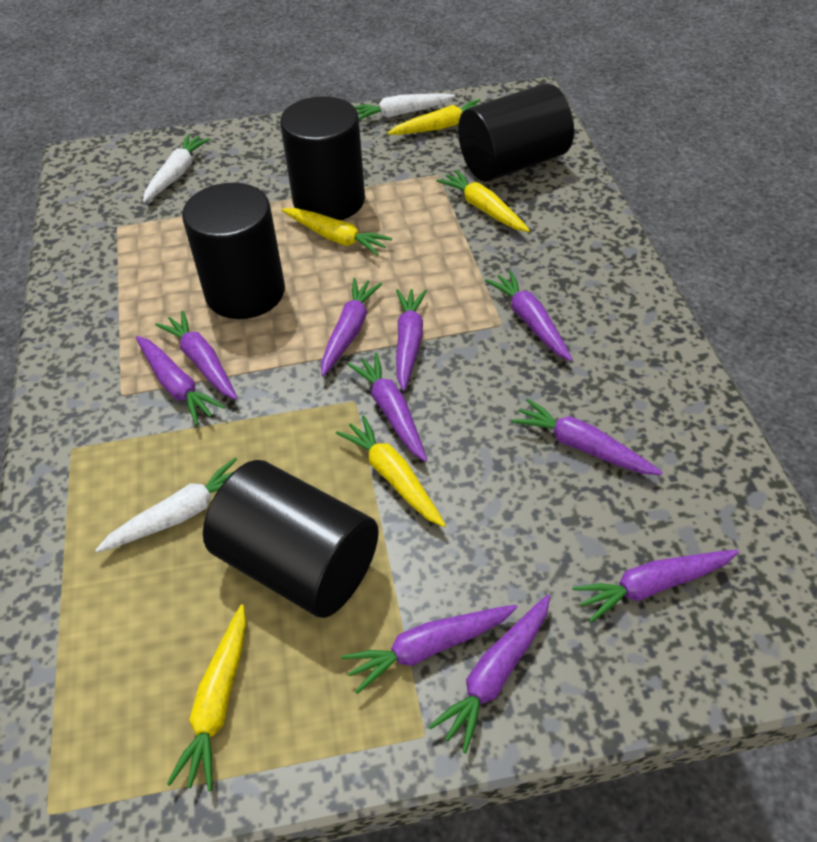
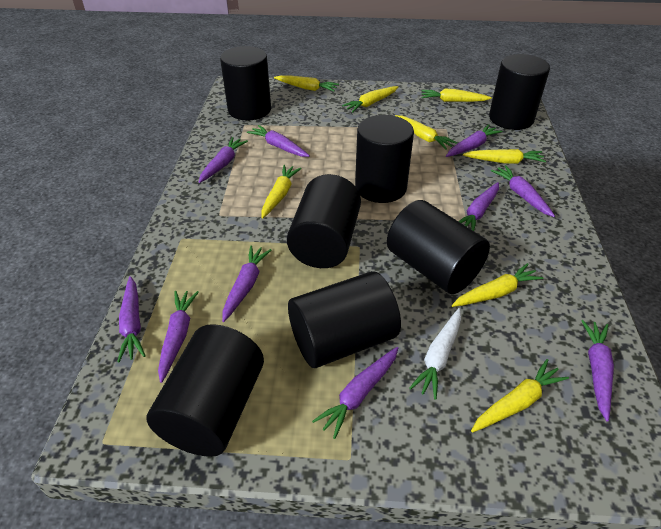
black cylinder: [182,183,285,319] [203,460,379,618] [280,96,365,220] [458,84,574,182] = 4 -> [146,324,264,457] [220,46,271,120] [287,174,361,268] [288,271,401,368] [355,115,414,203] [387,200,490,294] [489,54,550,130] = 7
white carrot: [96,458,237,553] [143,134,210,203] [355,94,455,120] = 3 -> [409,308,461,399] = 1
yellow carrot: [167,604,246,791] [282,208,392,256] [336,415,446,527] [387,99,481,135] [437,170,530,232] = 5 -> [261,165,302,219] [274,75,339,91] [342,86,398,112] [395,115,457,150] [421,88,492,102] [452,263,543,307] [463,149,546,164] [471,359,569,433] = 8

